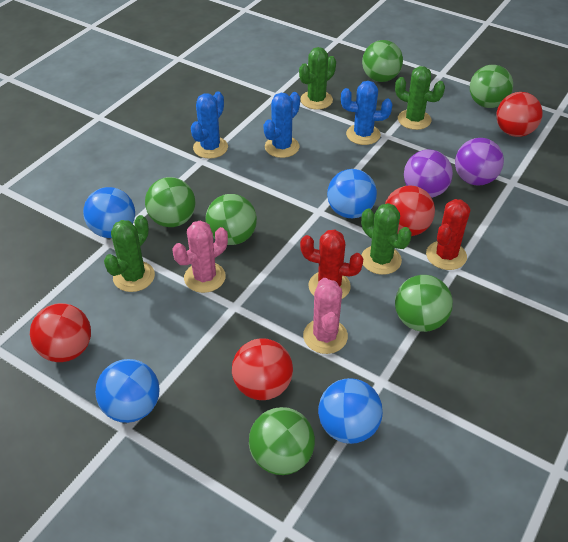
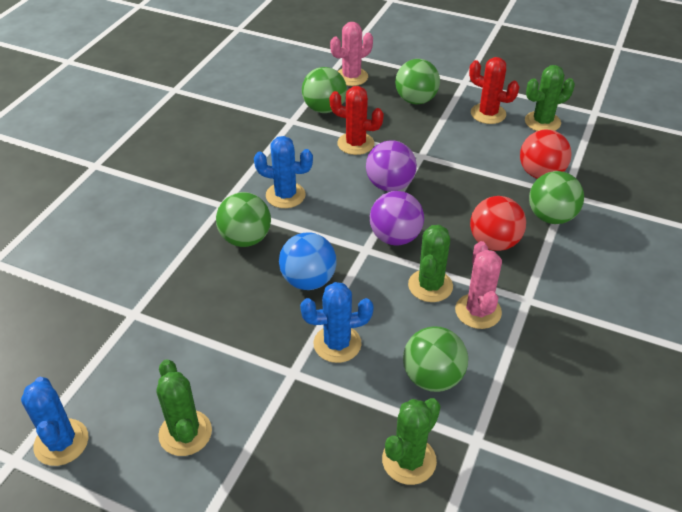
blue ball: [83,187,135,238] [95,359,160,423] [318,378,383,444] [327,169,377,218] = 4 -> [279,232,337,290] = 1
green ball: [145,177,195,227] [206,194,257,245] [249,407,315,475] [362,40,403,82] [395,275,453,332] [470,65,513,108] = 6 -> [216,192,271,247] [302,67,347,113] [395,59,440,105] [403,326,468,392] [529,171,584,224] = 5
red ball: [30,303,91,362] [232,338,293,400] [385,186,435,236] [496,92,543,137] = 4 -> [470,196,526,251] [520,130,572,179] = 2

